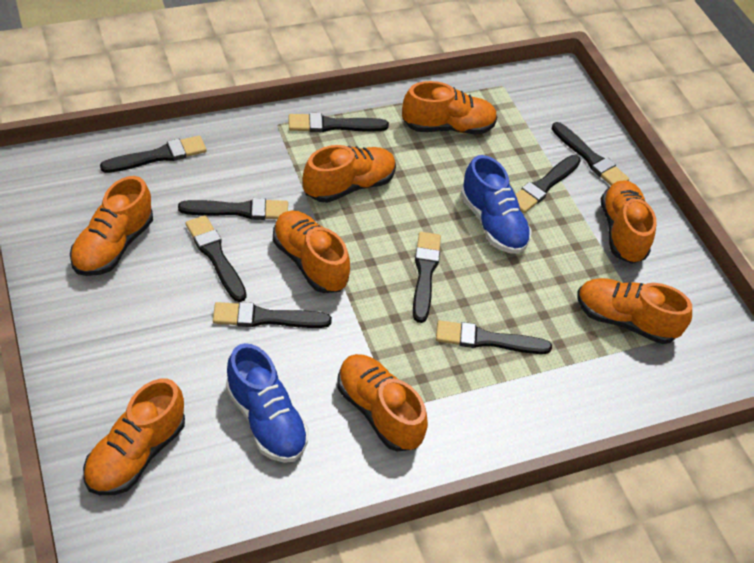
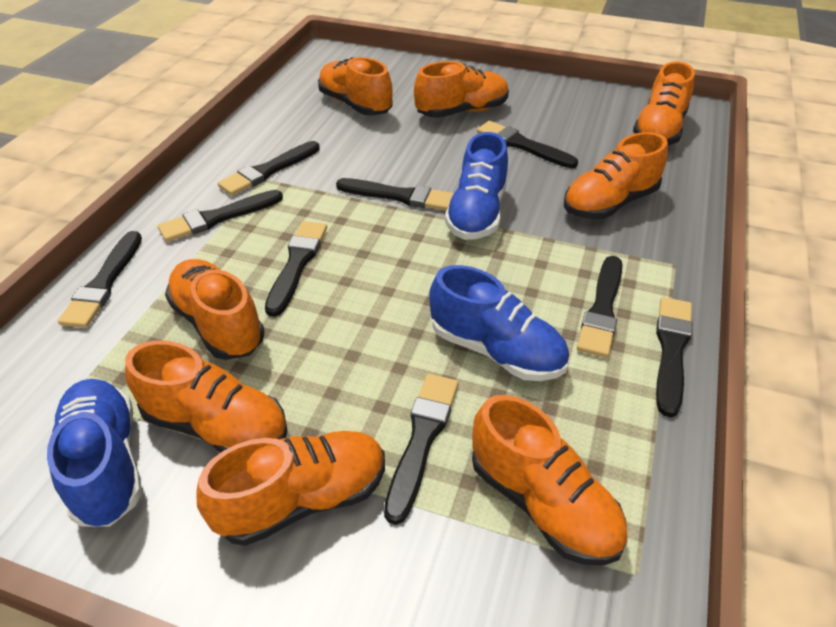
blue shoe: [226,343,309,463] [461,155,531,254] = 2 -> [47,379,142,527] [429,265,569,381] [445,132,508,240] = 3

